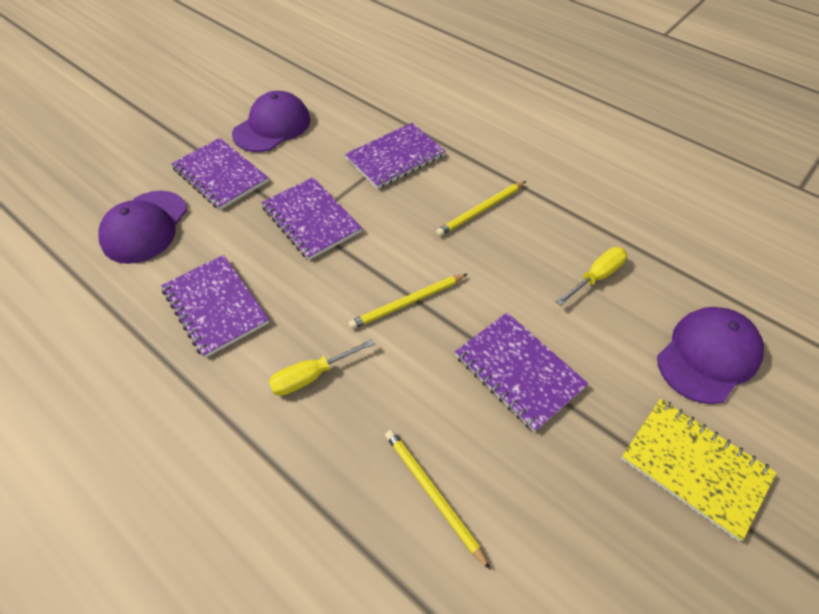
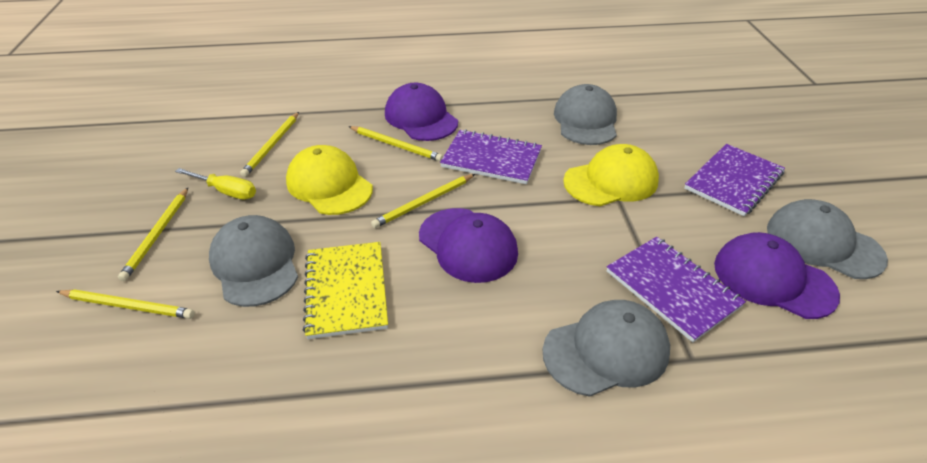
grey cap: none = 0 -> [209,215,298,307] [542,300,670,397] [554,84,617,145] [767,199,888,279] = 4
purple notebook: [161,255,269,358] [171,138,268,210] [261,177,362,260] [345,123,446,189] [455,313,588,432] = 5 -> [440,129,542,184] [607,237,746,342] [684,144,785,216] = 3
yellow cap: none = 0 -> [286,145,373,215] [563,144,659,206] = 2
yellow pencil: [348,274,467,329] [385,430,491,570] [436,181,526,236] = 3 -> [56,289,195,319] [118,188,188,281] [240,112,299,177] [348,126,443,161] [371,174,475,228] = 5
yellow screwdriver: [269,339,374,396] [556,247,627,306] = 2 -> [175,168,256,199] = 1

